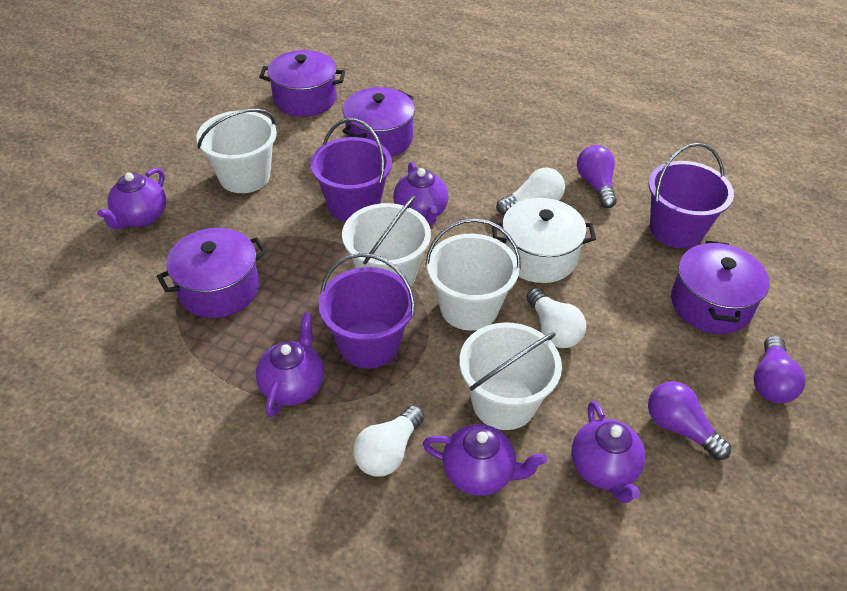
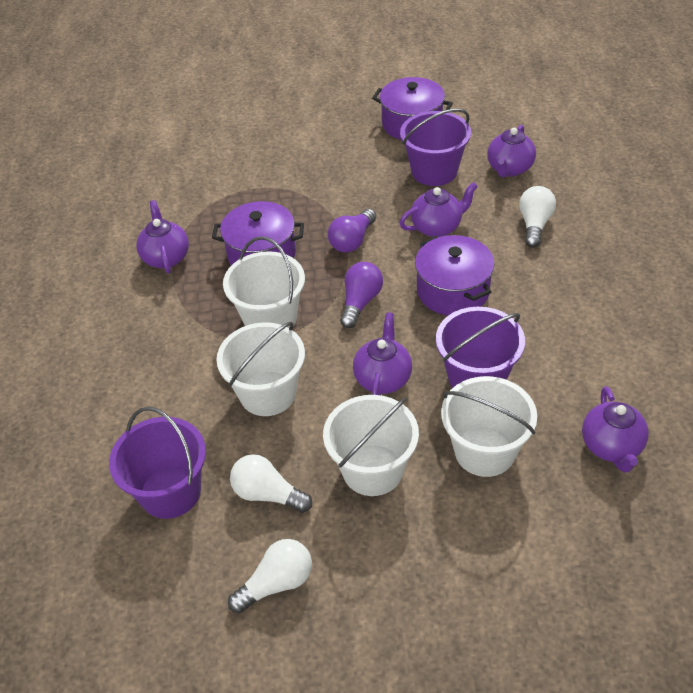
purple light bulb: [577,145,617,208] [648,381,731,460] [754,335,805,403] = 3 -> [328,209,376,253] [340,262,383,328] = 2
purple pot: [157,228,267,318] [259,50,345,117] [342,87,415,157] [671,241,769,334] = 4 -> [212,201,304,265] [372,77,453,140] [415,235,495,315] = 3
white pot: [492,198,596,283] = 1 -> none = 0

